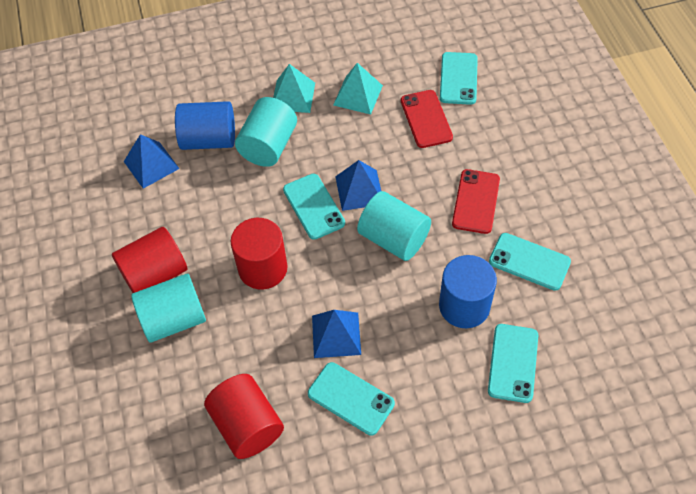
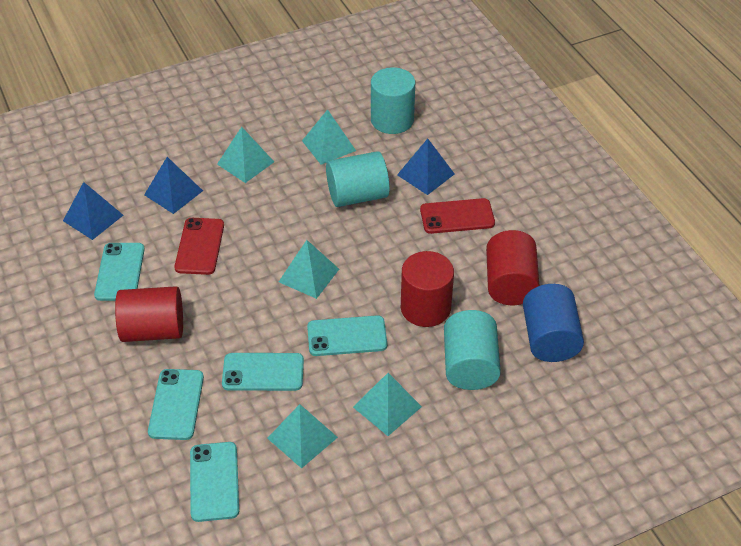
blue cylinder: [175,101,235,150] [439,255,497,328] = 2 -> [523,284,584,362] = 1
turquoise pyramid: [273,64,315,113] [333,63,383,115] = 2 -> [217,127,274,183] [267,404,338,468] [279,240,339,299] [302,109,356,164] [353,373,422,436] = 5

